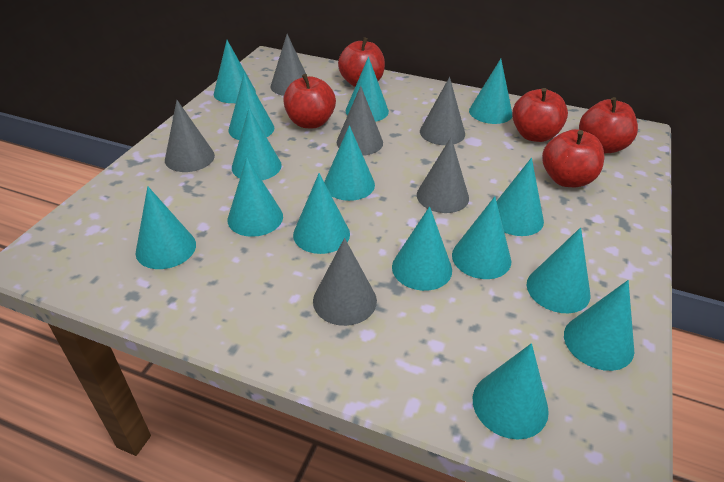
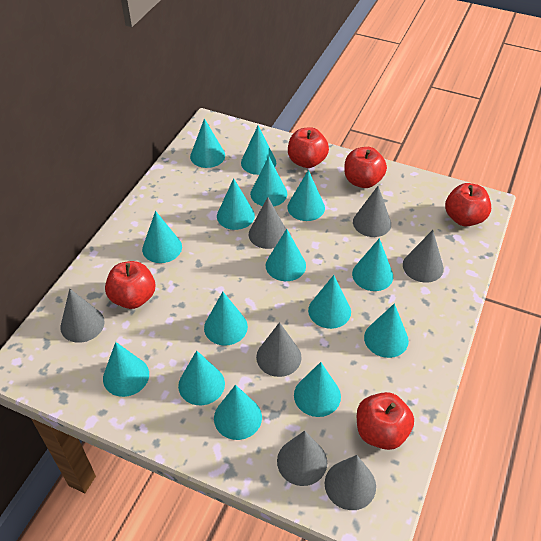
grey cone: [165,100,215,172] [270,34,306,96] [313,238,377,326] [337,86,383,156] [417,137,469,213] [420,77,465,145] = 6 -> [60,289,105,343] [249,197,286,249] [256,322,302,377] [277,431,327,486] [325,455,376,510] [353,186,391,237] [403,230,444,283] = 7

